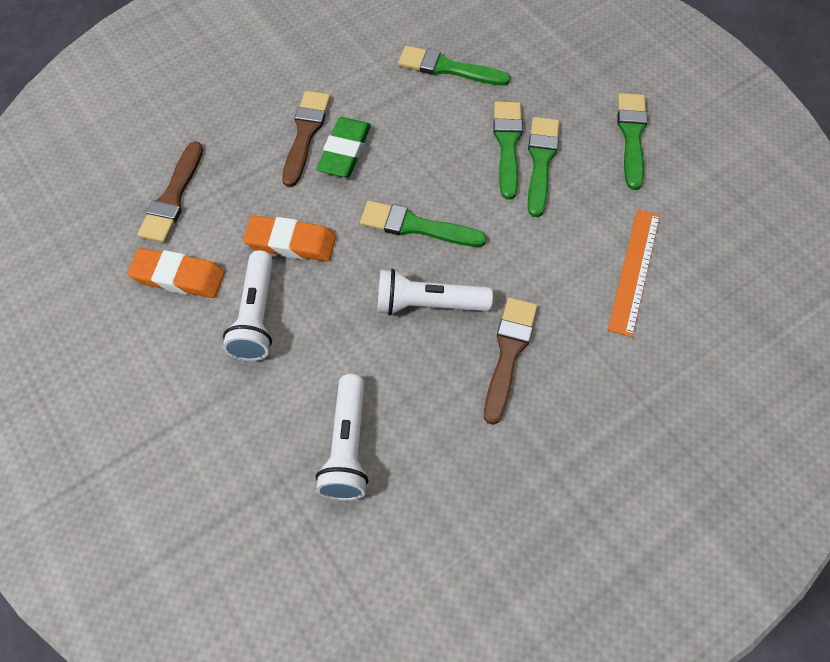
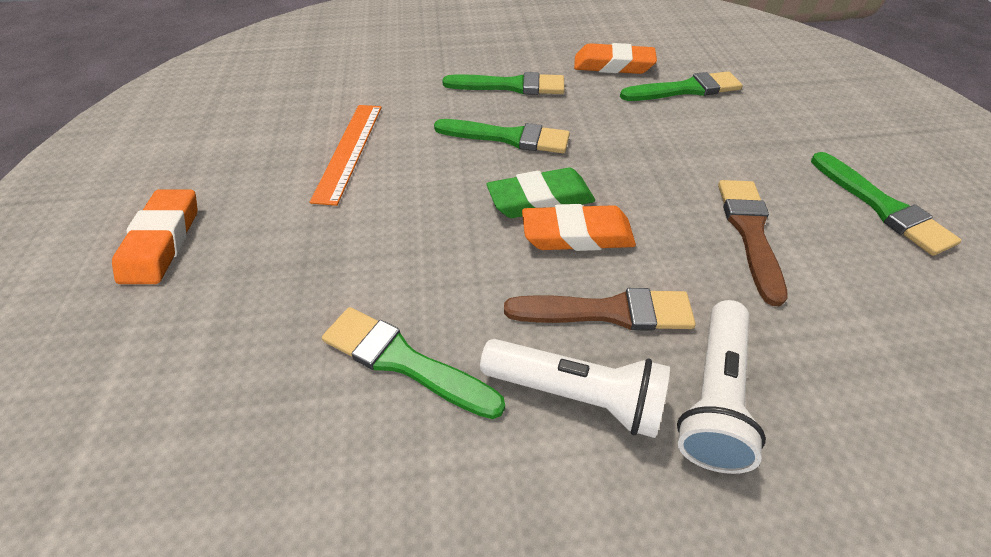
brown brush: [137,141,203,243] [282,91,330,187] [484,297,537,425] = 3 -> [504,288,696,331] [718,180,788,306] = 2
orange eraser: [127,248,225,298] [243,215,336,261] = 2 -> [112,189,197,284] [522,204,636,251] [574,43,657,74] = 3
white flashlight: [223,250,273,361] [316,374,368,501] [377,269,493,315] = 3 -> [480,339,670,438] [677,300,766,474] = 2

